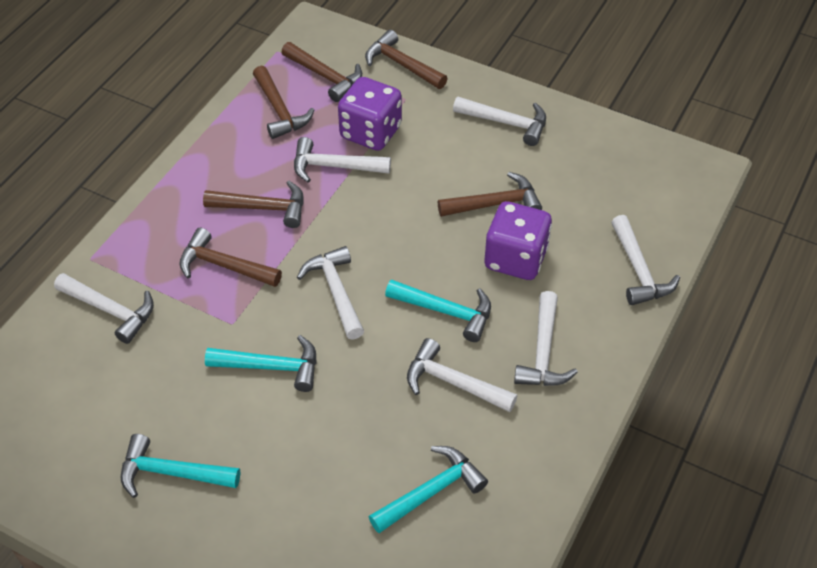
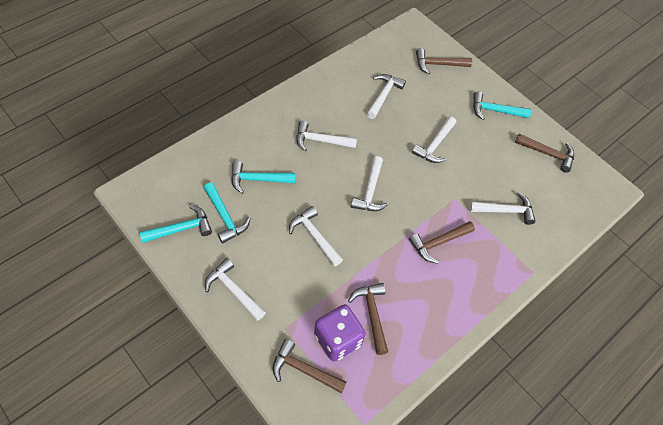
brown hammer: [179,228,282,287] [203,181,304,228] [253,66,314,139] [281,42,362,102] [365,30,448,89] [438,172,542,217] = 6 -> [273,339,346,393] [348,283,388,355] [409,221,475,264] [416,48,472,74] [515,133,574,173] = 5
purple dice: [338,77,402,151] [484,201,552,280] = 2 -> [314,304,366,361] = 1

